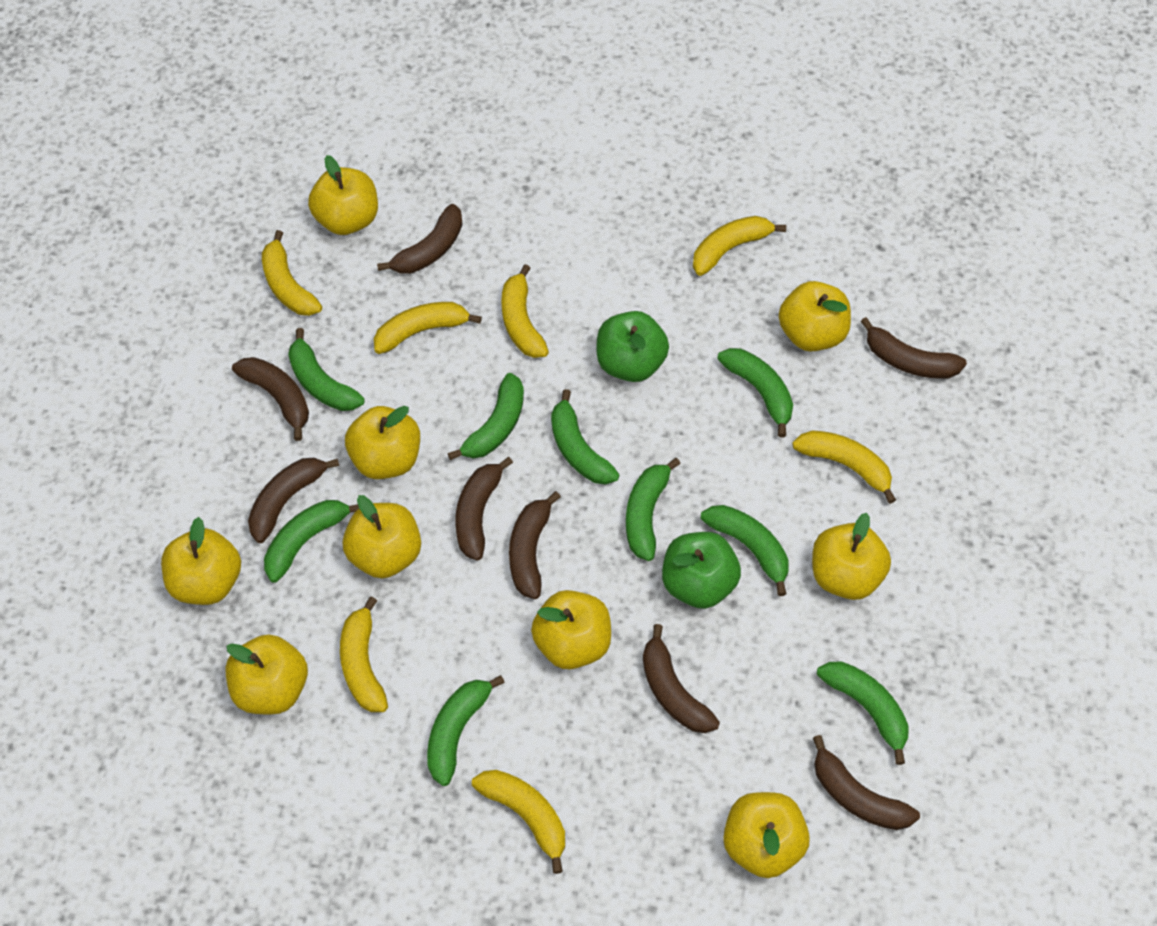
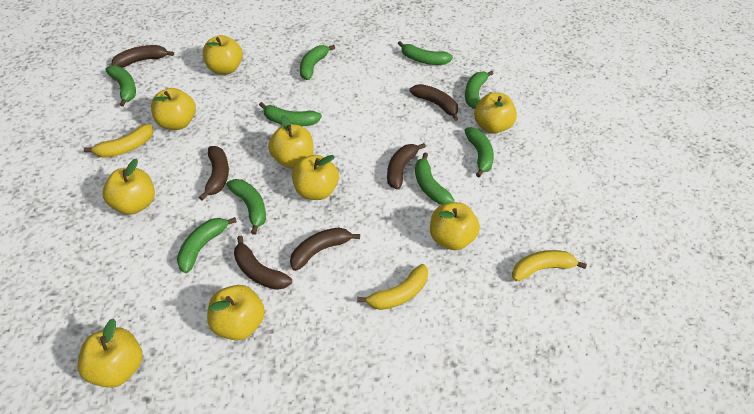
brown banana: [232,357,309,441] [248,458,339,543] [377,204,463,274] [455,457,513,560] [509,491,561,599] [643,624,720,733] [813,735,920,830] [861,317,967,379] = 8 -> [112,45,174,68] [199,146,229,200] [234,236,292,290] [290,227,360,271] [387,143,426,190] [410,84,458,121] = 6
green apple: [596,311,669,382] [662,532,741,609] = 2 -> none = 0
yellow banana: [262,230,322,316] [340,597,388,712] [374,302,482,354] [472,770,565,874] [501,264,549,358] [693,216,786,276] [792,430,896,504] = 7 -> [84,124,153,158] [357,264,428,310] [512,250,587,281] = 3

